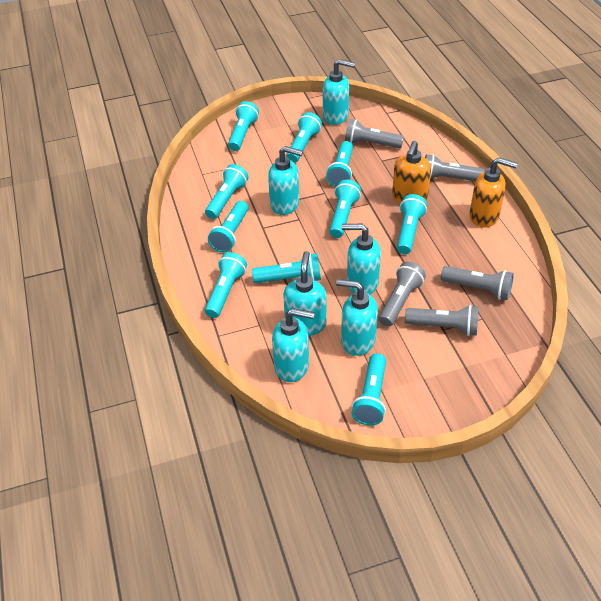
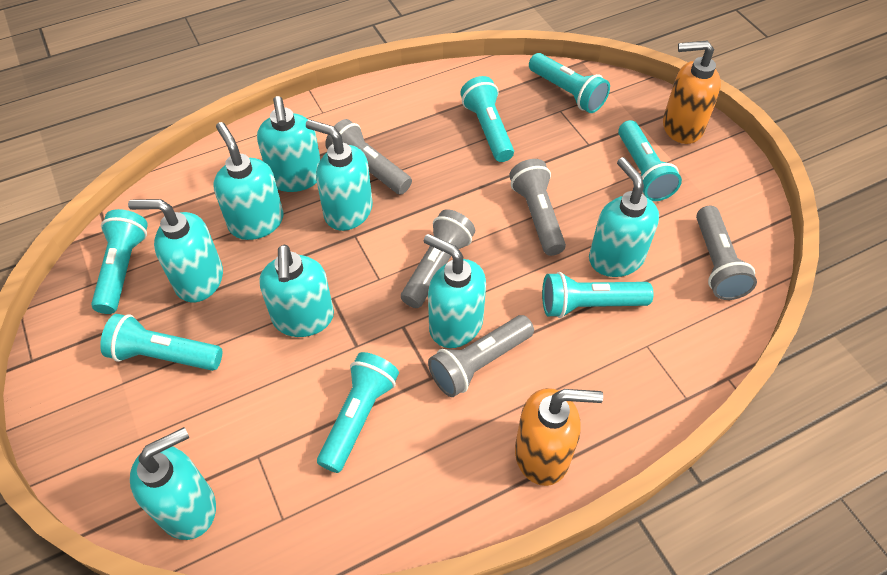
turquoise flashlight: [205,164,249,219] [205,252,247,318] [208,201,249,253] [228,101,259,151] [252,253,321,283] [286,112,322,163] [326,141,353,187] [329,180,361,238] [352,353,386,426] [397,194,427,254] = 10 -> [91,209,148,314] [100,314,222,371] [317,352,399,473] [460,76,514,162] [529,53,610,113] [542,272,654,318] [618,120,682,201] = 7
turquoise soap dispenser: [268,146,303,215] [272,308,315,382] [283,251,327,336] [323,59,355,125] [336,279,378,356] [342,224,381,294] = 6 -> [128,199,223,302] [130,427,216,540] [213,122,283,240] [257,96,321,192] [259,245,334,337] [306,119,373,231] [424,234,486,348] [589,157,659,277] = 8

